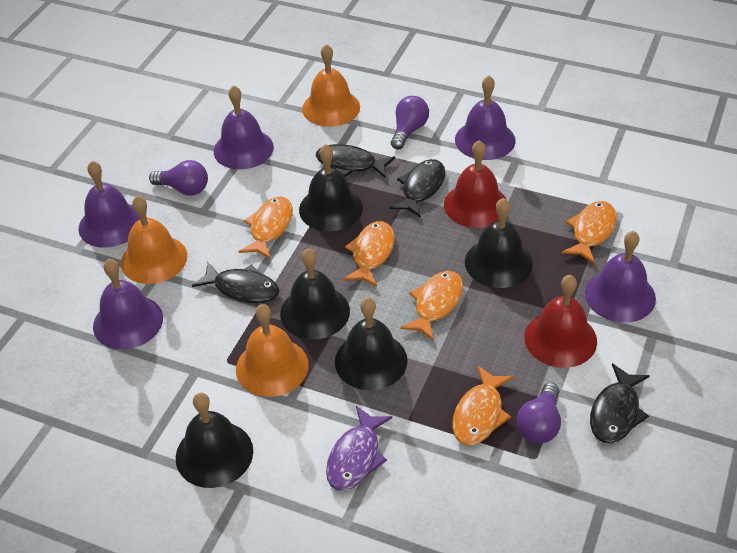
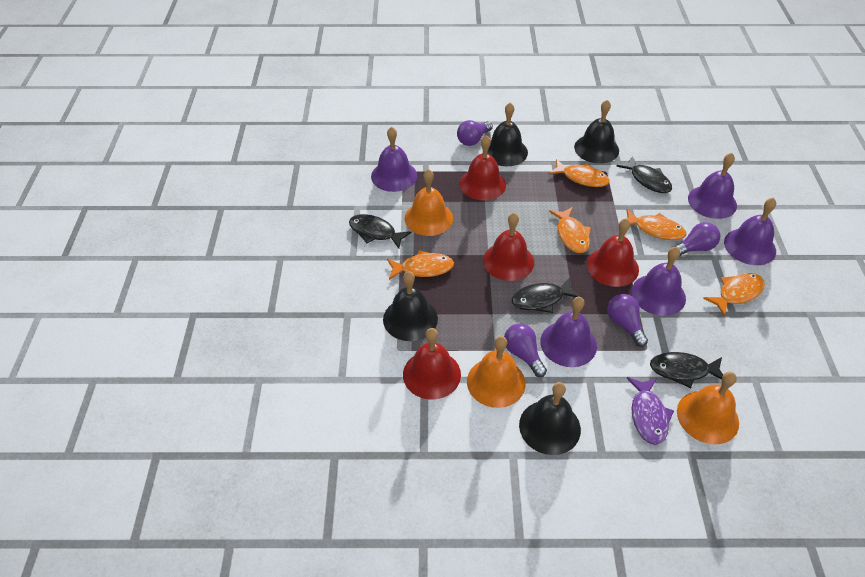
black bell: [176,393,253,488] [280,249,350,339] [299,144,363,231] [335,298,408,390] [465,198,533,288] = 5 -> [383,271,438,341] [487,103,528,166] [519,382,581,455] [574,100,619,164] = 4
purple light bulb: [149,160,208,196] [391,96,429,149] [517,383,561,444] = 3 -> [457,120,493,146] [504,324,547,377] [607,294,648,347] [674,222,720,256] = 4
red bell: [444,140,507,228] [524,275,597,368] = 2 -> [403,328,461,400] [460,135,506,201] [483,213,534,281] [587,218,639,287] = 4

